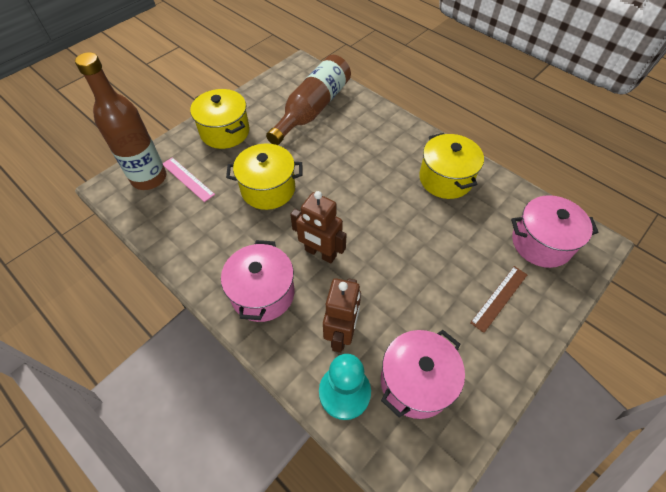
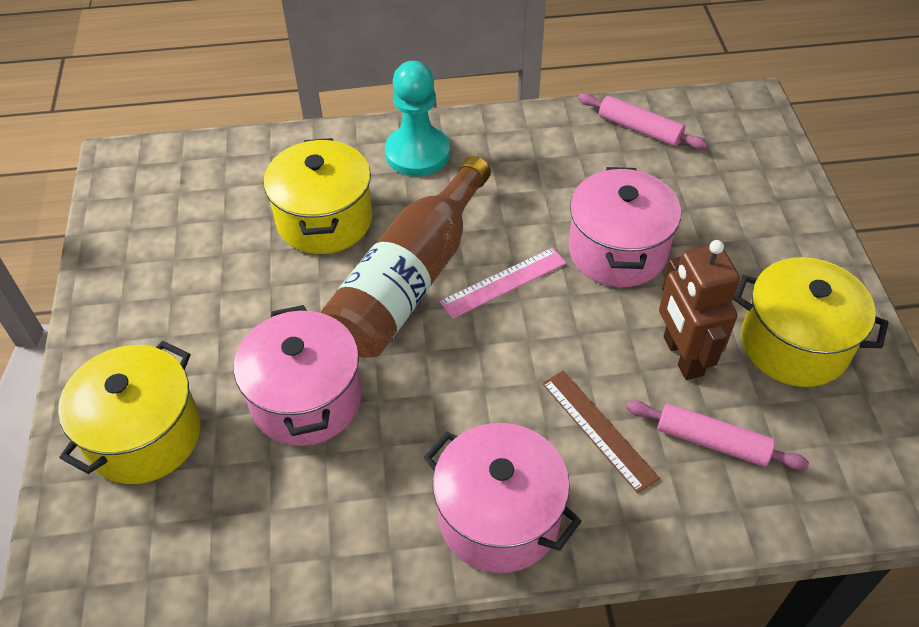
brown bottle: [75,52,166,190] [266,55,351,145] = 2 -> [321,156,491,357] = 1
brown robot: [290,191,347,264] [323,278,361,353] = 2 -> [659,240,740,380] = 1
pink rolling pin: none = 0 -> [578,93,708,150] [626,401,809,470] = 2

